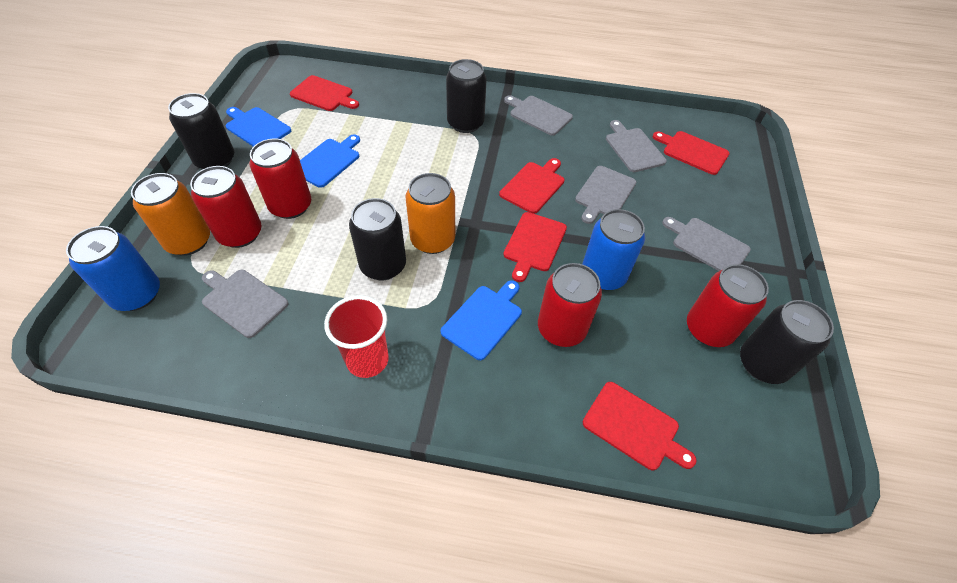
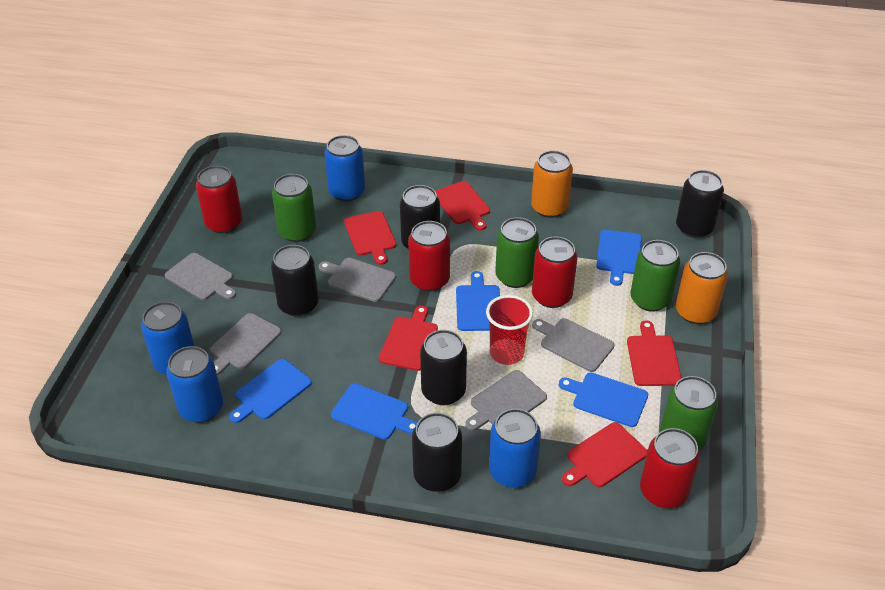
black can: [168,93,234,169] [349,198,406,280] [446,59,487,133] [740,300,834,384] = 4 -> [271,245,319,317] [400,185,440,250] [412,413,462,492] [420,330,467,405] [676,170,724,238] = 5
blue can: [66,226,160,311] [582,209,645,290] = 2 -> [141,302,195,375] [166,346,223,423] [324,135,365,202] [489,409,541,488] = 4
blue cutting board: [225,107,291,147] [300,134,360,188] [441,280,522,360] = 3 -> [229,359,312,423] [331,383,418,440] [456,271,500,331] [559,373,648,427] [596,230,642,286] = 5
green can: none = 0 -> [272,174,316,242] [495,217,539,288] [630,240,680,312] [660,376,718,450] = 4

